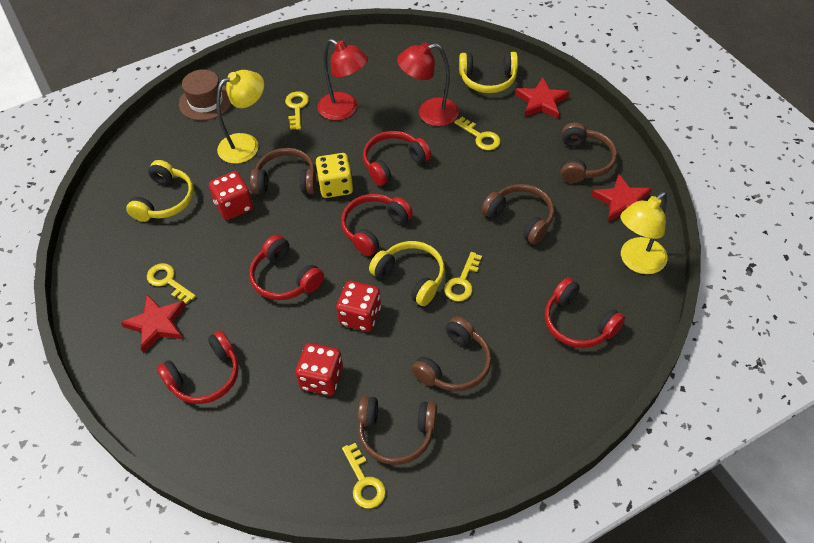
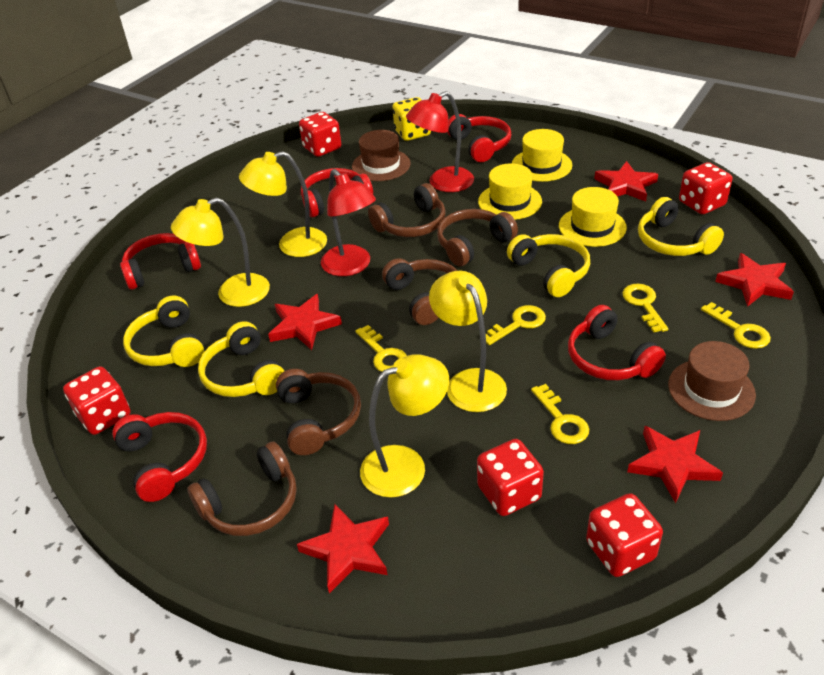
brown hat: [179,69,231,121] = 1 -> [352,130,411,181] [668,341,756,421] = 2
red dice: [209,171,253,220] [295,343,343,396] [336,280,381,332] = 3 -> [63,366,131,435] [299,112,341,157] [477,439,544,516] [586,493,663,577] [679,162,732,214] = 5
red star: [121,294,186,353] [515,77,570,119] [592,174,652,222] = 3 -> [268,294,342,350] [297,504,389,593] [594,161,658,201] [627,426,723,503] [715,253,794,307] = 5
yellow hat: none = 0 -> [478,163,542,220] [512,129,572,182] [559,187,627,247] = 3
yellow headphones: [126,160,194,222] [369,241,445,306] [459,52,518,93] = 3 -> [123,296,204,367] [198,321,284,397] [507,234,590,297] [638,197,724,256] = 4
yellow lamp: [216,70,264,164] [620,192,668,274] = 2 -> [171,197,270,307] [239,151,327,257] [360,354,449,498] [429,271,507,412] = 4

